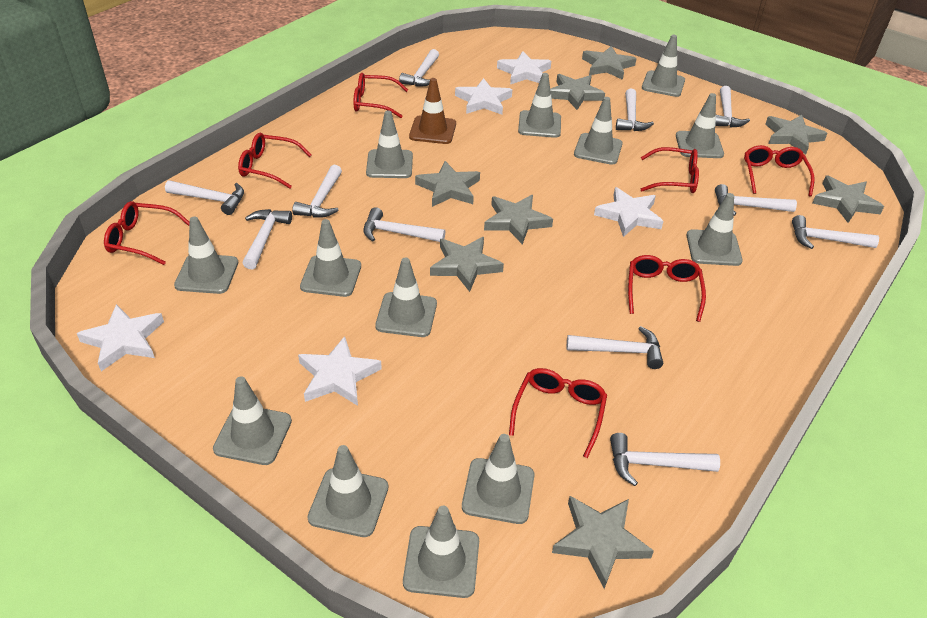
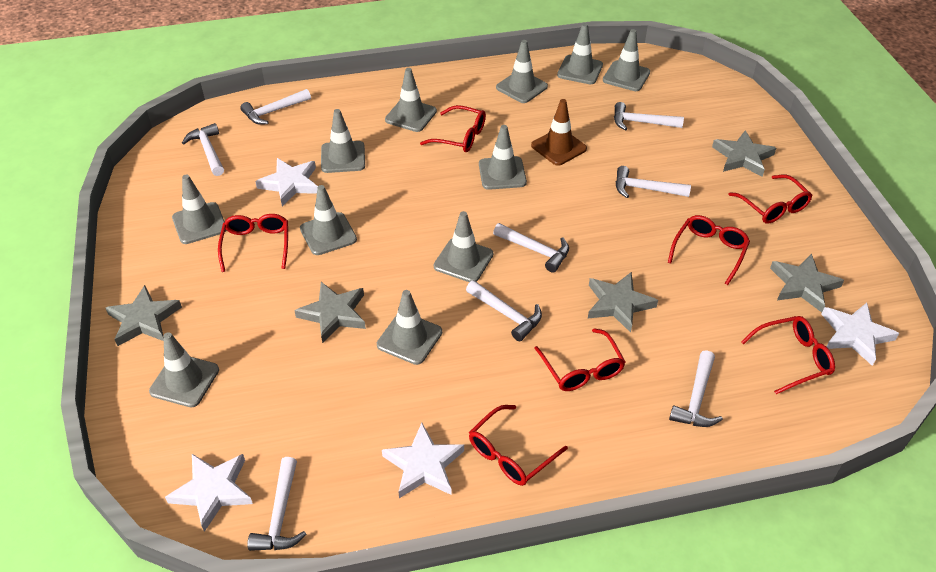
grey star: [415,161,480,207] [430,237,504,292] [484,195,553,245] [550,74,605,110] [552,496,654,589] [582,46,637,80] [765,115,828,155] [812,176,884,223] = 8 -> [106,285,182,346] [294,282,366,343] [588,272,658,333] [712,130,776,177] [770,254,844,312] = 5
grey traffic cone: [174,217,238,294] [213,376,292,465] [300,219,361,297] [307,445,388,537] [366,110,413,178] [375,257,437,337] [403,506,479,598] [462,434,535,524] [518,73,561,138] [574,97,623,165] [642,35,685,97] [676,93,724,158] [687,193,743,266] = 13 -> [149,332,219,407] [172,175,226,244] [300,185,357,255] [321,109,365,173] [377,290,442,365] [385,68,437,132] [434,211,493,282] [479,125,527,190] [496,40,548,103] [557,23,603,84] [603,29,650,91] = 11
white hammer: [165,180,244,215] [242,209,292,270] [292,165,342,218] [363,207,445,242] [399,49,439,86] [567,326,663,369] [610,433,720,486] [616,89,654,131] [715,86,750,127] [715,184,797,216] [792,215,879,249] = 11 -> [182,123,224,176] [240,89,311,125] [247,457,306,551] [466,280,542,341] [493,223,569,272] [614,102,684,131] [616,166,691,198] [669,350,723,427] = 8
white star: [77,304,164,371] [298,336,382,406] [455,78,512,115] [497,51,551,84] [594,187,663,237] = 5 -> [165,454,253,532] [255,158,318,207] [382,423,464,498] [821,303,899,366] = 4

